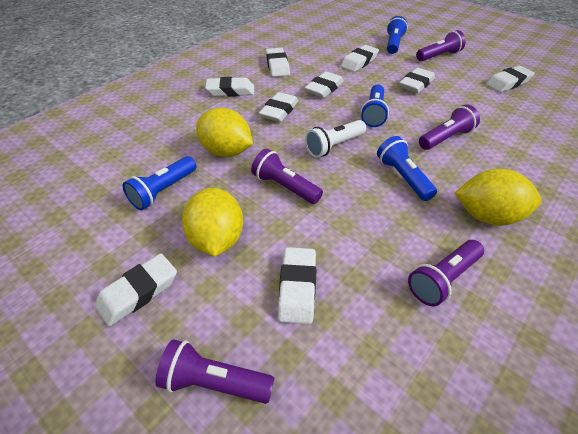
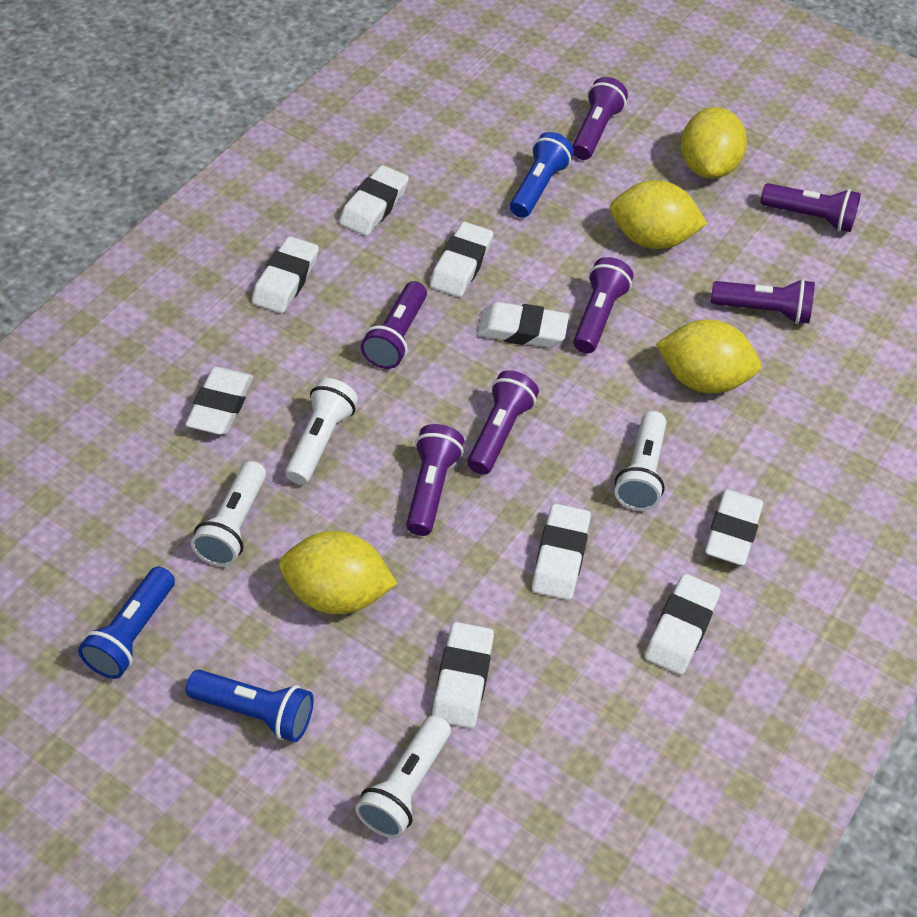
blue flashlight: [123,156,196,210] [361,85,389,127] [377,136,437,201] [387,16,408,54] = 4 -> [78,567,175,679] [186,670,314,742] [510,132,574,218] = 3
purple flashlight: [156,339,274,404] [251,149,323,204] [408,240,484,306] [416,30,466,61] [419,104,480,150] = 5 -> [361,281,427,369] [406,424,464,536] [467,370,539,475] [573,77,628,160] [573,257,633,354] [711,279,815,324] [760,183,861,232] = 7
white flashlight: [305,120,366,158] = 1 -> [191,461,266,566] [285,378,358,485] [355,715,451,838] [615,411,666,511] = 4
yellow lemon: [182,188,243,257] [196,108,253,157] [455,169,542,226] = 3 -> [279,531,397,614] [610,180,708,249] [656,319,761,393] [681,107,747,179] = 4

